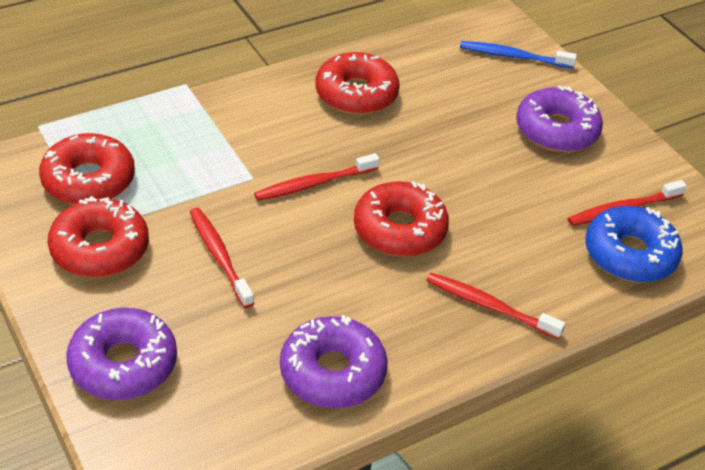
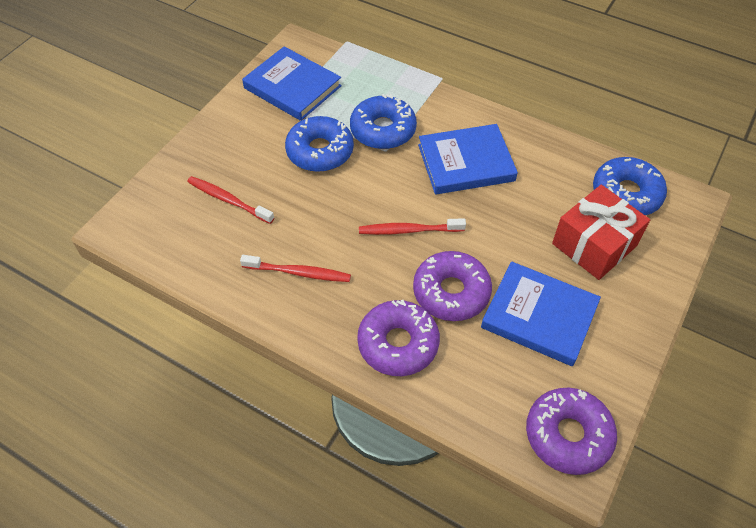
blue book: none = 0 -> [242,46,342,121] [418,124,518,195] [481,261,601,366] = 3
blue donut: [585,206,682,282] = 1 -> [285,116,354,172] [350,94,417,149] [593,157,667,215] = 3
blue toothbrush: [460,41,577,68] = 1 -> none = 0
red donut: [39,133,135,204] [47,196,149,277] [315,52,399,115] [354,181,449,257] = 4 -> none = 0
red gift: none = 0 -> [552,185,650,280] = 1
red toothbrush: [190,208,254,308] [254,153,380,201] [426,273,565,339] [568,180,687,226] = 4 -> [187,176,274,224] [240,255,351,282] [359,218,466,235] = 3

